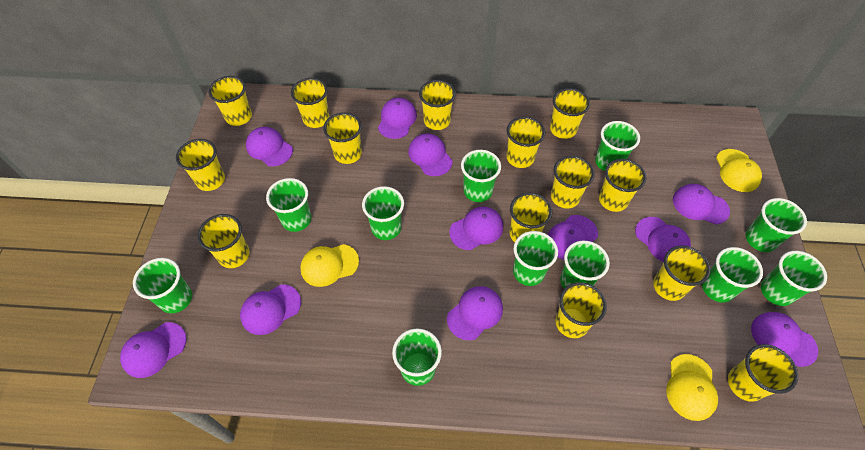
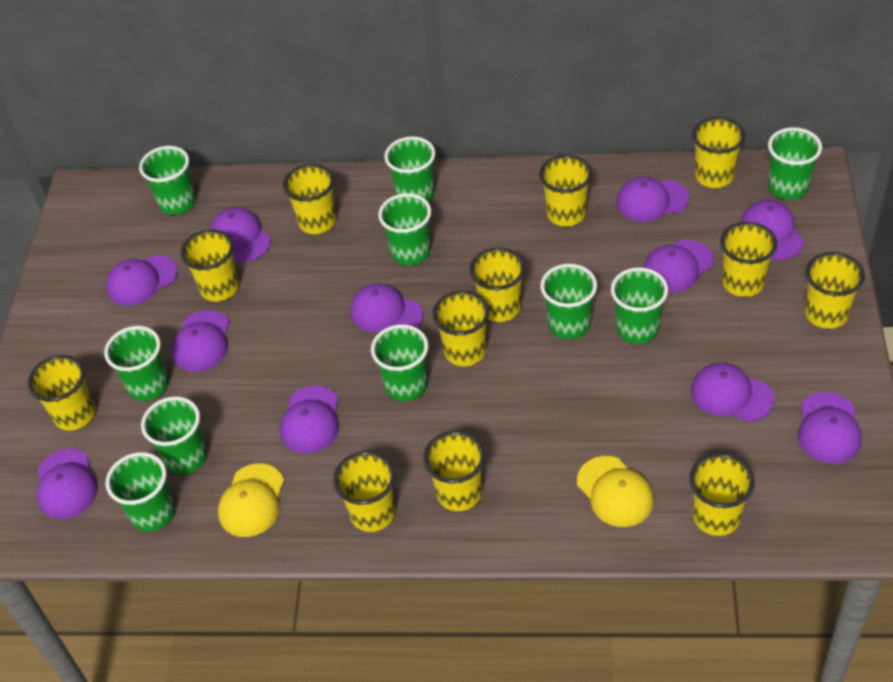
green cup: [133,258,192,313] [266,178,311,232] [362,186,404,240] [392,329,442,386] [461,150,501,202] [513,231,558,286] [560,241,610,288] [595,121,640,171] [702,247,763,303] [745,198,807,252] [761,251,827,306] = 11 -> [104,326,169,401] [106,452,175,532] [139,146,196,215] [141,396,207,474] [371,324,428,401] [378,193,431,265] [384,136,435,202] [540,264,597,339] [611,267,668,344] [768,127,822,200] = 10
yellow cap: [300,244,359,287] [666,354,718,421] [716,149,762,192] = 3 -> [218,463,284,537] [577,456,654,527] = 2
yellow cup: [176,139,225,191] [197,214,250,268] [208,76,252,126] [291,78,330,128] [323,112,362,164] [419,80,456,130] [507,117,546,168] [509,192,552,242] [550,88,590,139] [551,156,595,208] [555,282,607,338] [599,159,646,212] [653,245,710,301] [728,344,798,402] = 14 -> [27,355,96,431] [180,229,239,302] [283,164,336,234] [333,451,395,532] [423,431,485,511] [432,290,489,366] [470,247,525,322] [539,155,592,227] [689,453,755,536] [692,117,745,188] [720,222,777,297] [805,252,865,329] = 12

